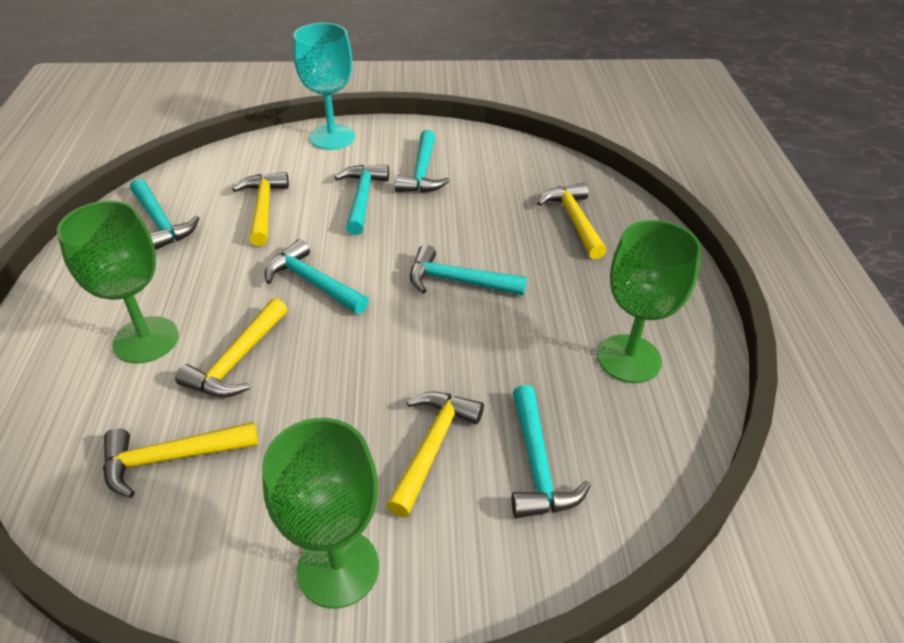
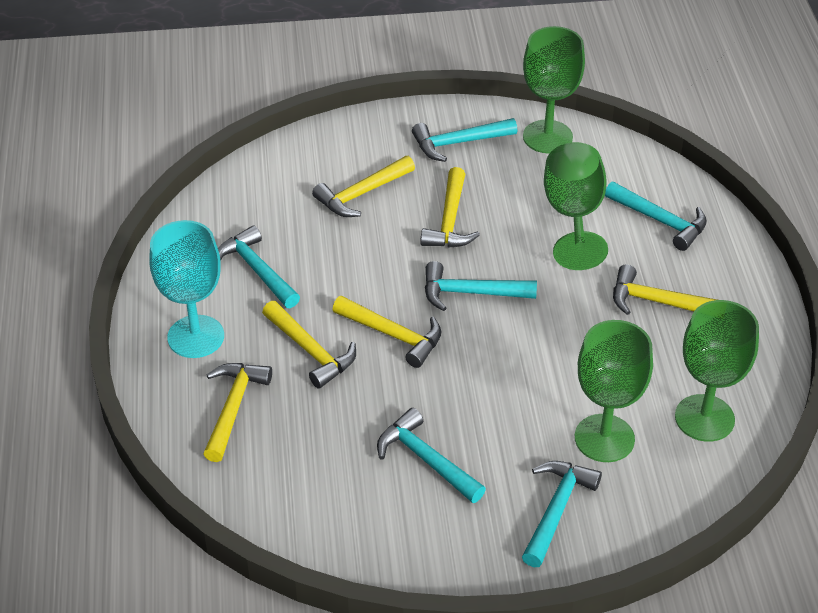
green goblet: [57,201,179,363] [262,418,379,609] [597,220,701,383] = 3 -> [523,26,585,154] [544,142,608,270] [575,320,653,462] [675,300,759,442] = 4
yellow hammer: [103,422,258,498] [175,298,287,397] [232,172,289,246] [386,392,484,517] [537,183,607,259] = 5 -> [203,363,272,462] [262,301,356,389] [312,156,415,217] [332,296,441,368] [420,167,480,248] [613,264,717,315] = 6

